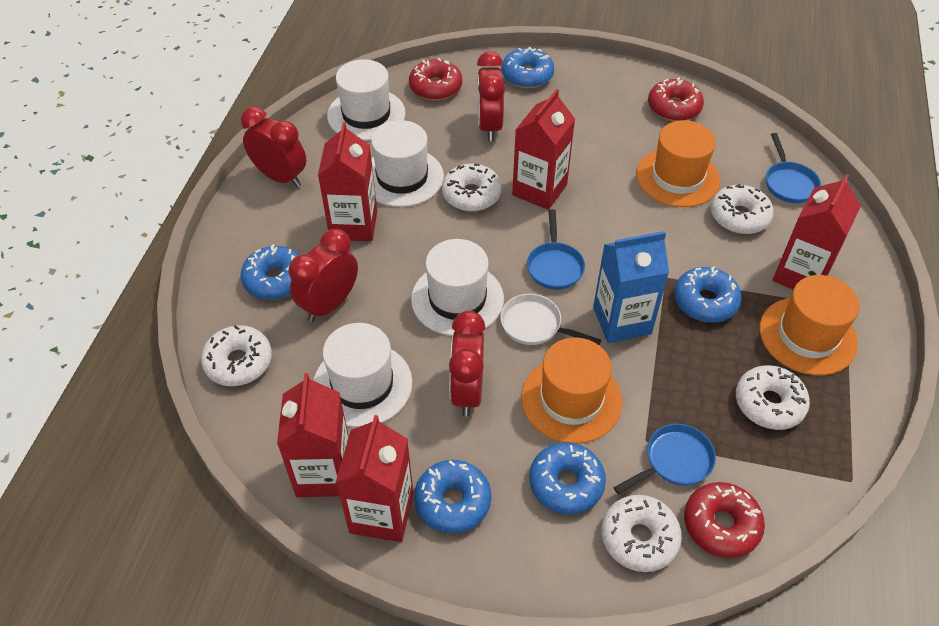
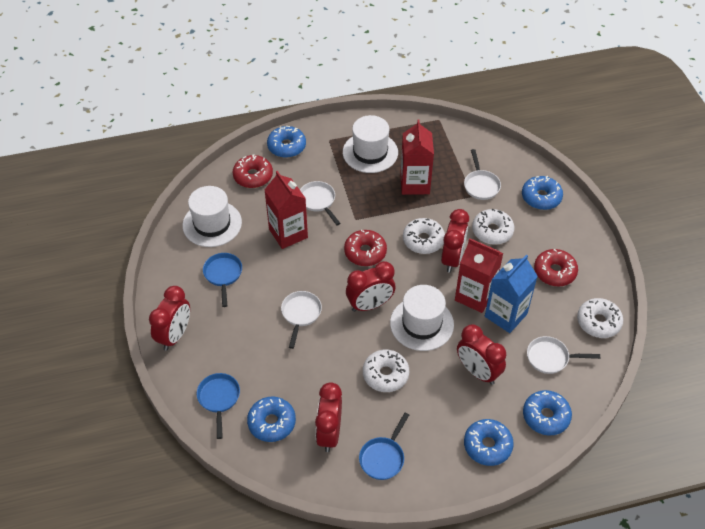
orange hat: [521,337,622,444] [636,120,720,207] [760,275,860,375] = 3 -> none = 0
red carton: [277,373,349,497] [318,122,377,241] [336,415,413,542] [512,89,575,210] [773,174,861,289] = 5 -> [265,171,308,249] [400,120,434,195] [455,238,503,313] = 3
red clock: [241,107,306,187] [289,229,358,322] [449,311,486,417] [477,51,505,141] = 4 -> [149,286,190,351] [315,382,342,452] [346,261,395,312] [441,209,469,273] [457,324,506,385] = 5
white donut: [201,325,272,386] [442,163,502,211] [601,495,682,572] [711,184,773,234] [736,365,810,430] = 5 -> [363,350,409,392] [403,218,445,254] [472,208,514,245] [577,298,623,338] = 4
white hat: [313,323,412,427] [327,59,405,141] [371,120,444,207] [411,239,504,336] = 4 -> [182,186,242,247] [343,115,398,173] [390,285,454,351] = 3
white pan: [500,294,601,345] = 1 -> [281,291,322,349] [300,181,340,225] [464,149,501,200] [527,336,600,374] = 4

